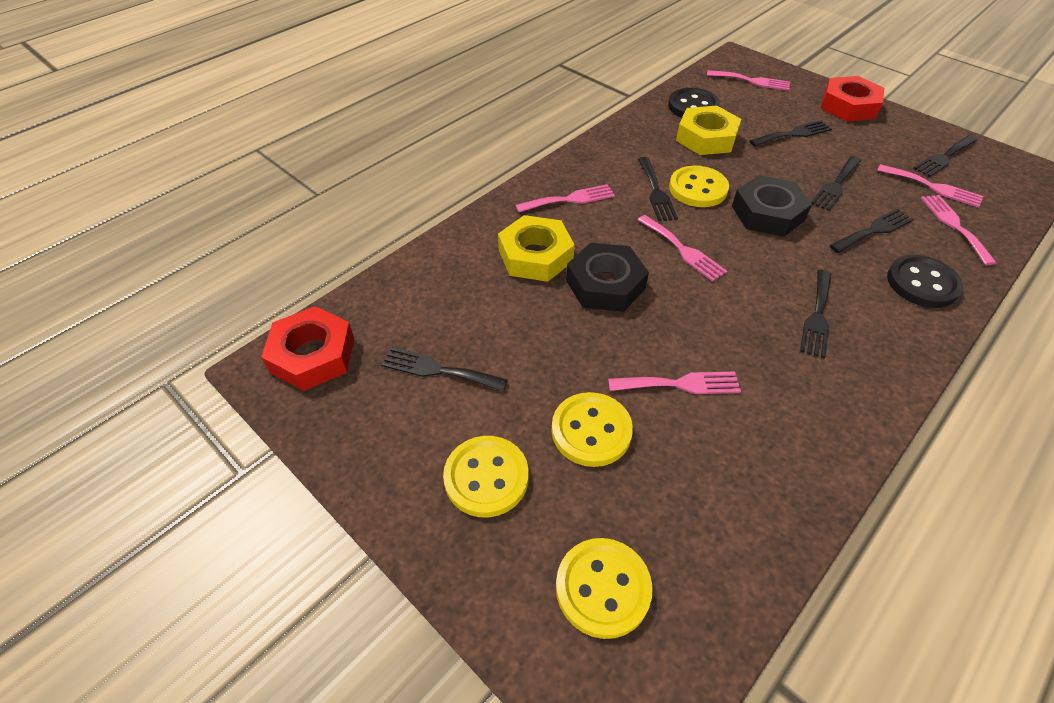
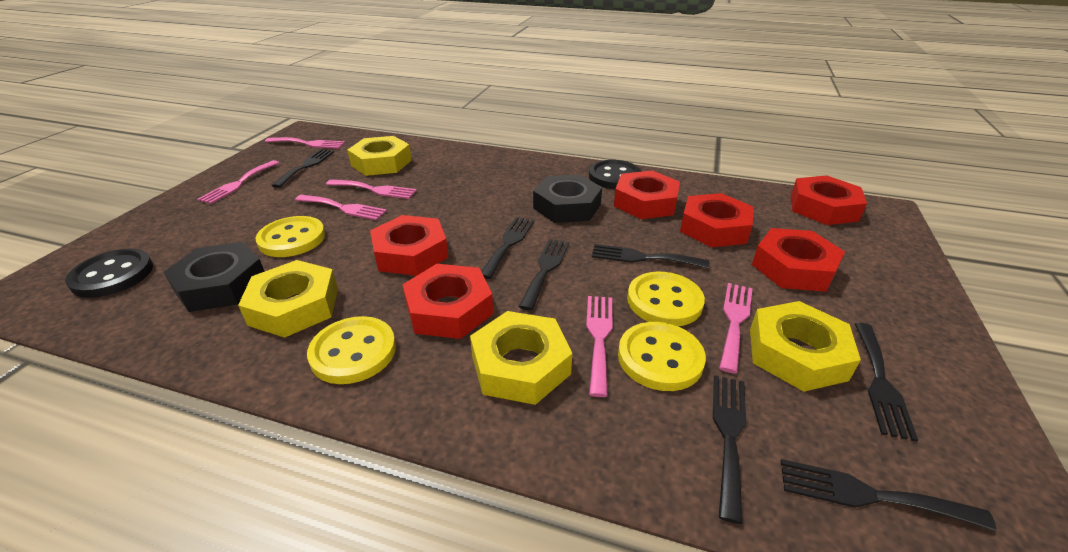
red nut: [261,306,354,391] [821,76,884,121] = 2 -> [370,215,449,276] [402,264,494,339] [614,171,680,219] [680,193,754,247] [752,228,845,292] [791,175,867,225] = 6
yellow nut: [498,215,575,282] [676,106,741,155] = 2 -> [238,260,338,338] [347,136,412,176] [470,311,572,405] [750,301,861,392] = 4

